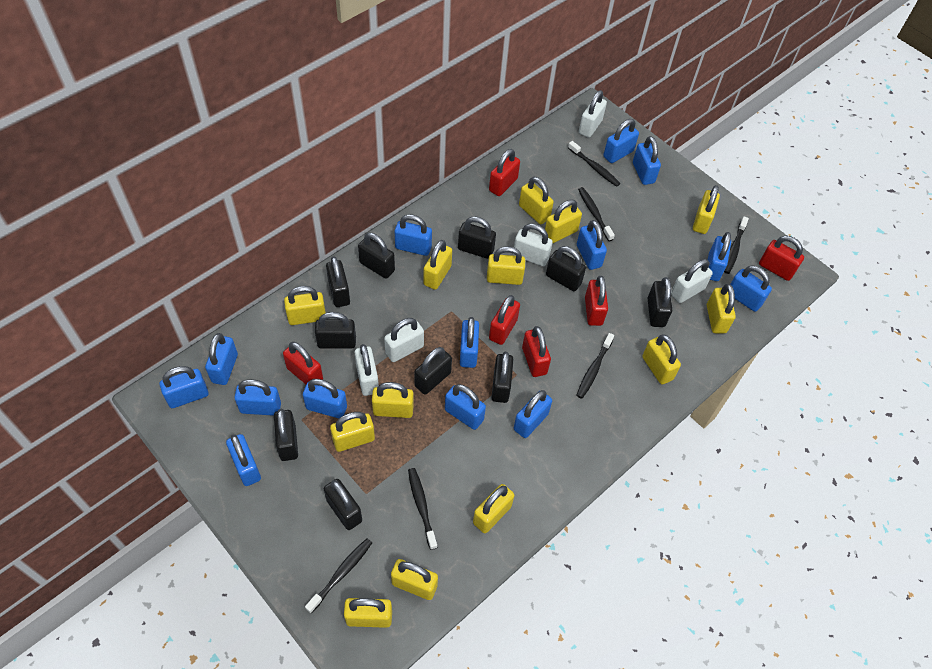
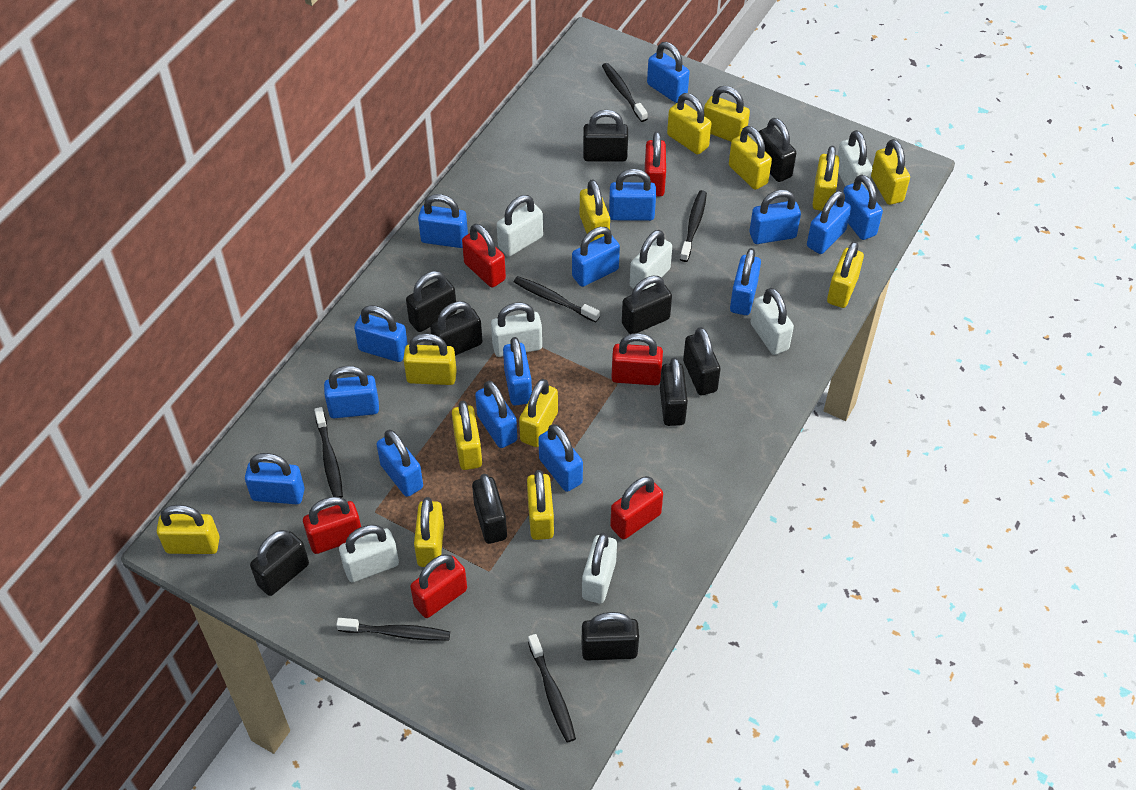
blue padlock: [159,366,208,408] [205,333,238,385] [226,434,261,486] [234,379,281,416] [303,379,347,419] [395,214,432,256] [445,384,486,430] [460,317,479,368] [514,390,552,438] [577,220,607,270] [603,119,639,163] [633,136,661,185] [708,232,731,281] [731,265,772,312] = 14 -> [245,453,305,504] [324,366,379,418] [354,305,408,362] [377,430,423,497] [418,194,468,248] [475,381,517,448] [503,337,532,405] [538,424,583,492] [572,227,620,287] [609,169,656,221] [647,42,690,103] [730,248,761,315] [750,190,801,244] [807,191,851,254] [843,174,883,240] = 15
white padlock: [355,344,379,396] [384,318,424,362] [513,223,553,266] [579,90,607,138] [671,259,713,303] = 5 -> [339,525,399,582] [491,302,542,357] [497,195,543,256] [582,533,617,603] [630,230,672,290] [751,288,794,355] [837,130,872,190] = 7

